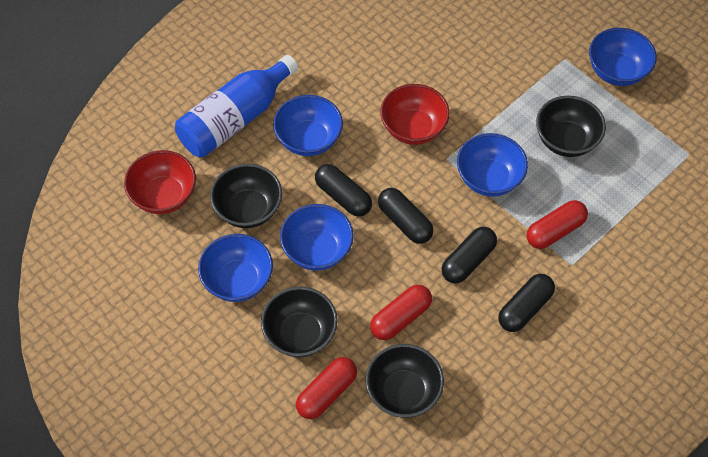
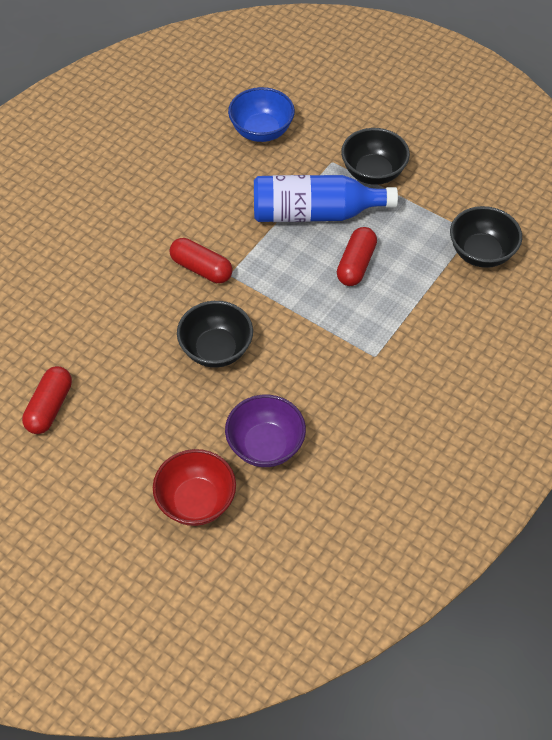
black bowl: [210,164,282,228] [261,286,338,357] [366,344,444,418] [536,96,606,157] = 4 -> [177,301,253,368] [341,128,410,185] [450,206,522,268] = 3
black capsule: [315,164,372,217] [378,188,433,244] [442,227,497,283] [498,274,555,332] = 4 -> none = 0
blue bowl: [198,234,273,302] [273,95,343,156] [280,204,354,271] [457,133,528,197] [589,28,657,86] = 5 -> [228,87,295,142] = 1
purple bowl: none = 0 -> [225,395,306,467] = 1
red bowl: [124,150,196,214] [380,84,450,145] = 2 -> [153,449,236,526] = 1

